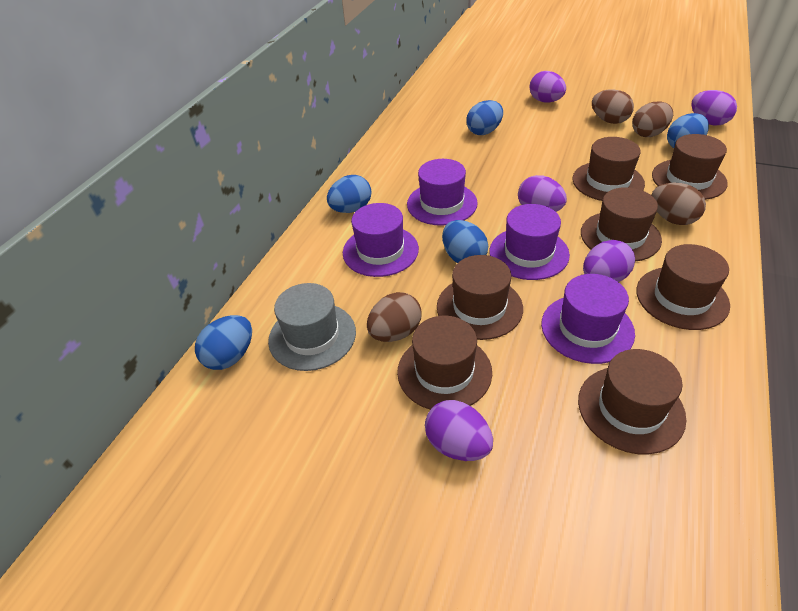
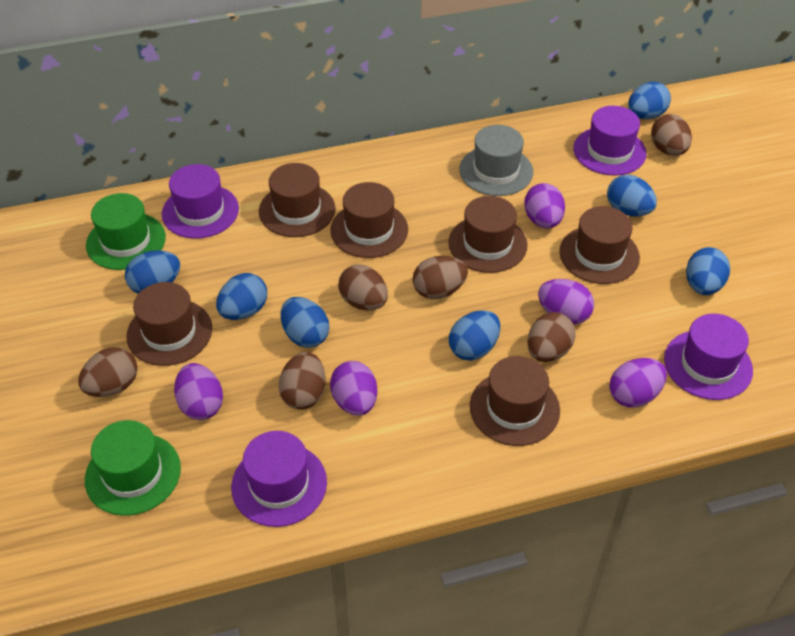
blue egg: [195,315,252,370] [327,175,371,213] [442,220,488,263] [466,100,503,135] [667,113,709,148] = 5 -> [125,250,180,294] [216,273,267,320] [280,297,329,348] [449,310,500,361] [607,175,657,217] [628,82,671,119] [686,247,730,295] = 7
brown egg: [367,292,421,342] [592,89,634,124] [632,101,673,137] [651,183,706,225] = 4 -> [78,347,138,397] [279,352,325,410] [338,264,388,310] [413,256,468,299] [527,312,576,362] [651,114,692,156] = 6
brown hat: [397,316,492,410] [437,255,523,340] [572,137,645,201] [578,349,686,454] [581,187,662,262] [636,244,730,330] [652,134,728,200] = 7 -> [126,282,212,366] [259,163,335,237] [330,182,408,258] [448,196,527,273] [470,356,560,446] [559,206,640,284] = 6
green hat: none = 0 -> [85,420,181,516] [86,193,166,270] = 2

